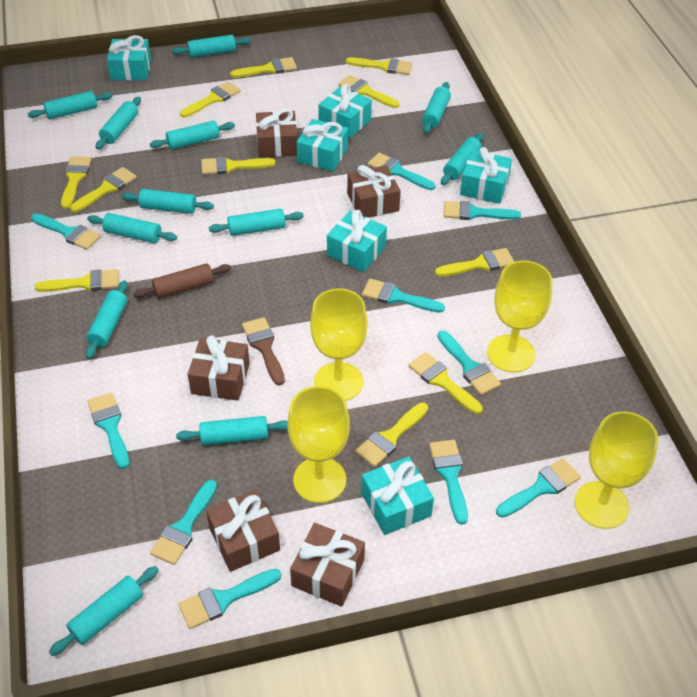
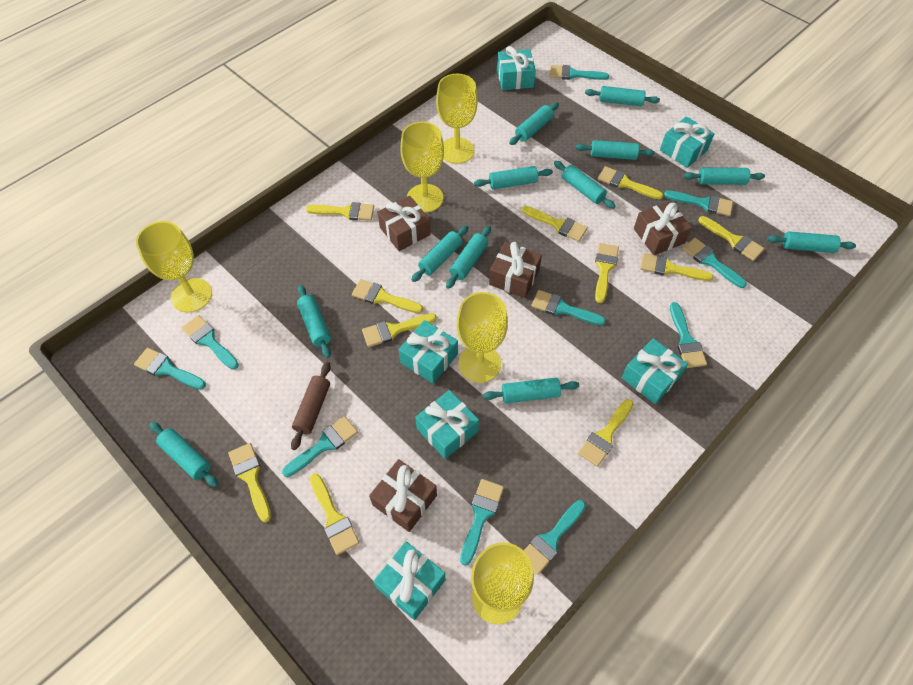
brown brush: [242,317,285,386] = 1 -> none = 0
brown gift: [188,335,250,401] [206,490,280,572] [256,108,297,158] [290,523,365,607] [347,165,401,218] = 5 -> [369,459,437,532] [378,196,431,251] [489,242,542,298] [634,201,692,255] = 4
yellow goblet: [287,386,350,503] [310,288,368,401] [487,261,553,372] [575,411,658,529] = 4 -> [136,221,212,312] [400,122,444,213] [436,74,478,164] [457,292,508,383] [471,542,534,624] = 5

